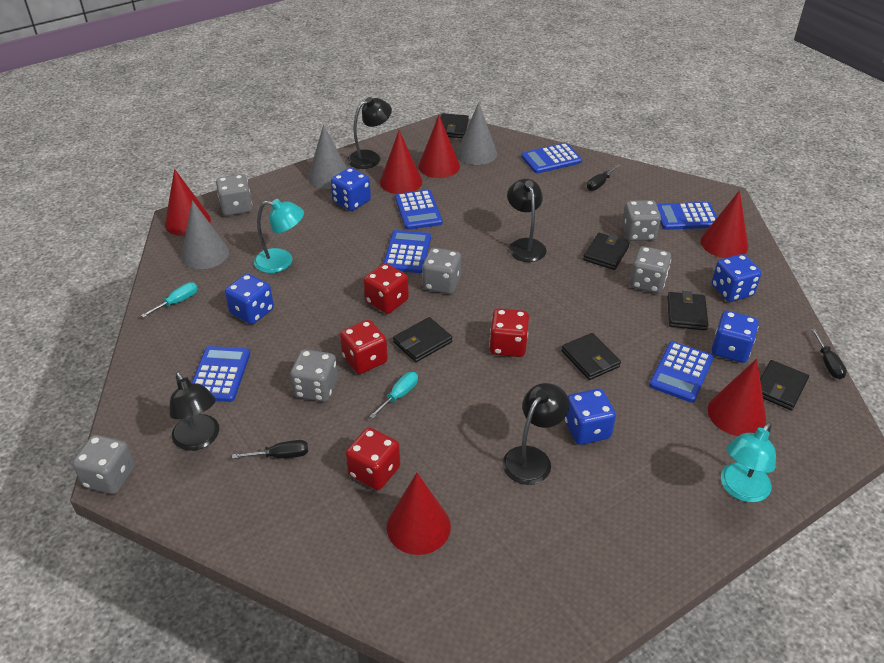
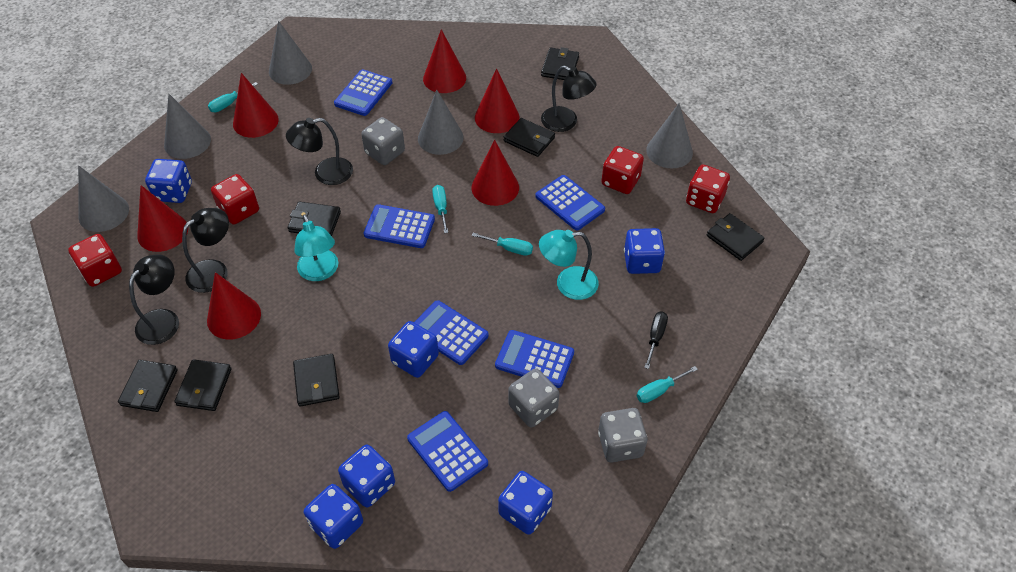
black screwdriver: [232,440,308,459] [587,164,621,191] [811,329,847,379] = 3 -> [644,312,668,369] = 1
black wallet: [393,317,452,362] [440,113,469,138] [561,333,621,380] [583,233,630,270] [667,291,708,330] [760,360,809,411] = 6 -> [118,360,178,412] [174,359,232,411] [288,201,341,236] [293,354,340,407] [504,118,555,157] [541,47,579,80] [707,213,765,261] = 7
blue dice: [225,274,274,324] [331,168,371,211] [564,389,616,445] [712,254,761,302] [712,311,758,363] = 5 -> [145,159,192,203] [304,484,363,549] [338,445,395,508] [388,321,439,378] [498,471,553,535] [624,228,665,274] = 6
grey cone: [181,200,229,269] [308,125,347,189] [457,102,497,165] = 3 -> [78,166,129,232] [164,94,211,159] [269,21,312,85] [418,90,464,155] [646,103,693,168] = 5
grey dice: [72,435,135,494] [216,174,252,216] [290,349,338,402] [422,248,461,294] [622,200,661,241] [630,246,671,293] = 6 -> [361,117,405,165] [508,368,559,428] [598,408,647,462] = 3
turquoise screwdriver: [141,282,198,318] [369,372,418,419] = 2 -> [208,82,258,112] [432,185,448,233] [472,233,533,256] [637,366,698,403] = 4

